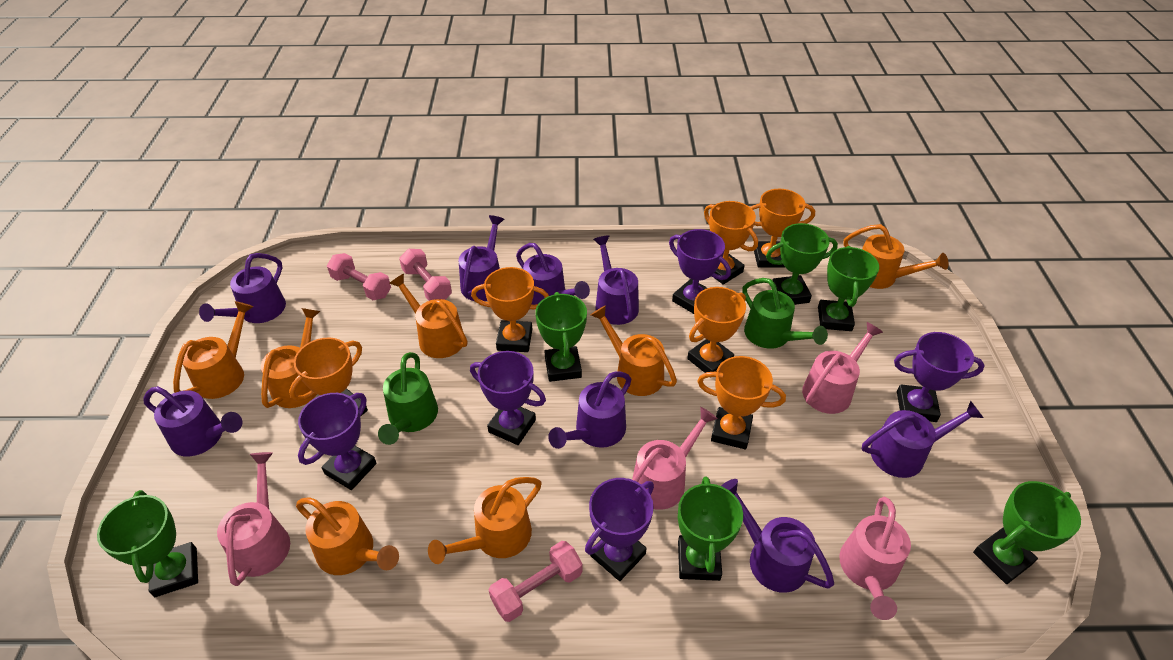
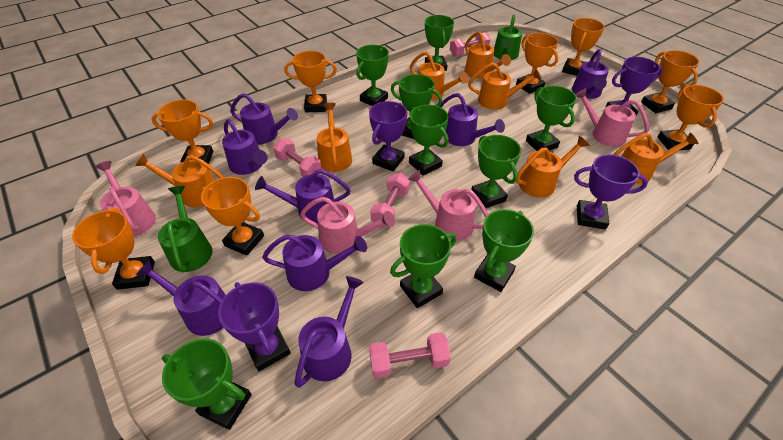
green trophy: [97,490,198,597] [535,292,587,382] [678,476,743,581] [766,223,838,305] [818,246,879,331] [973,481,1081,584] = 6 -> [162,338,252,430] [356,45,389,106] [390,224,456,308] [391,74,442,139] [409,105,449,176] [425,15,454,71] [471,135,521,208] [474,209,534,292] [526,86,577,151] = 9
orange trophy: [289,337,368,416] [471,267,549,352] [687,287,746,373] [697,356,786,449] [704,201,758,285] [750,189,815,267] = 6 -> [72,208,155,290] [151,99,213,164] [200,177,264,256] [284,51,337,112] [516,33,559,94] [562,18,605,76] [641,50,700,113] [658,85,724,150] = 8
pink dumbbell: [327,253,391,300] [399,249,452,301] [489,541,582,622] = 3 -> [273,139,322,177] [369,332,451,379] [370,173,410,227] [450,32,490,56] = 4
purple trophy: [298,393,376,490] [470,351,546,445] [585,478,654,581] [669,229,731,314] [894,332,985,422] = 5 -> [218,282,291,371] [369,101,407,171] [574,154,648,230] [605,57,662,115] = 4

